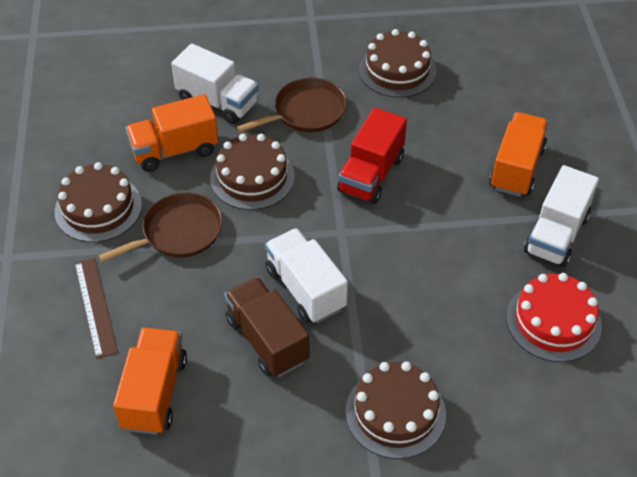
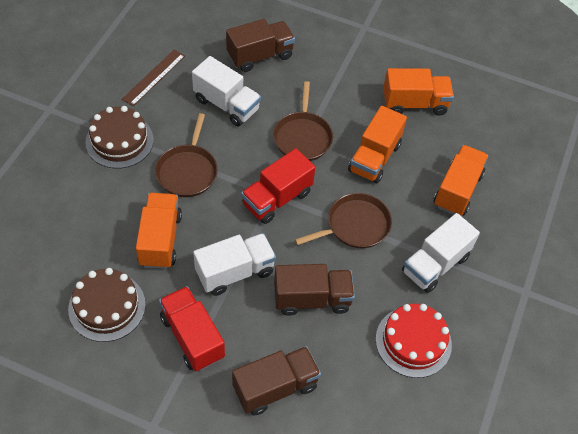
brown cake: [55,162,142,242] [210,134,295,210] [346,362,446,459] [359,29,436,98] = 4 -> [68,268,146,342] [85,106,154,169] = 2
brown pan: [99,193,223,262] [237,78,347,132] = 2 -> [155,113,218,197] [273,81,333,161] [295,193,392,248] = 3
brown truck: [224,277,309,377] = 1 -> [226,19,295,72] [232,346,321,416] [274,264,355,316] = 3
orange truck: [113,328,187,435] [125,94,219,172] [489,112,548,197] = 3 -> [136,193,182,269] [348,106,407,183] [383,68,454,115] [433,145,488,215] = 4
red truck: [337,108,407,204] = 1 -> [159,286,225,372] [241,148,315,224] = 2

